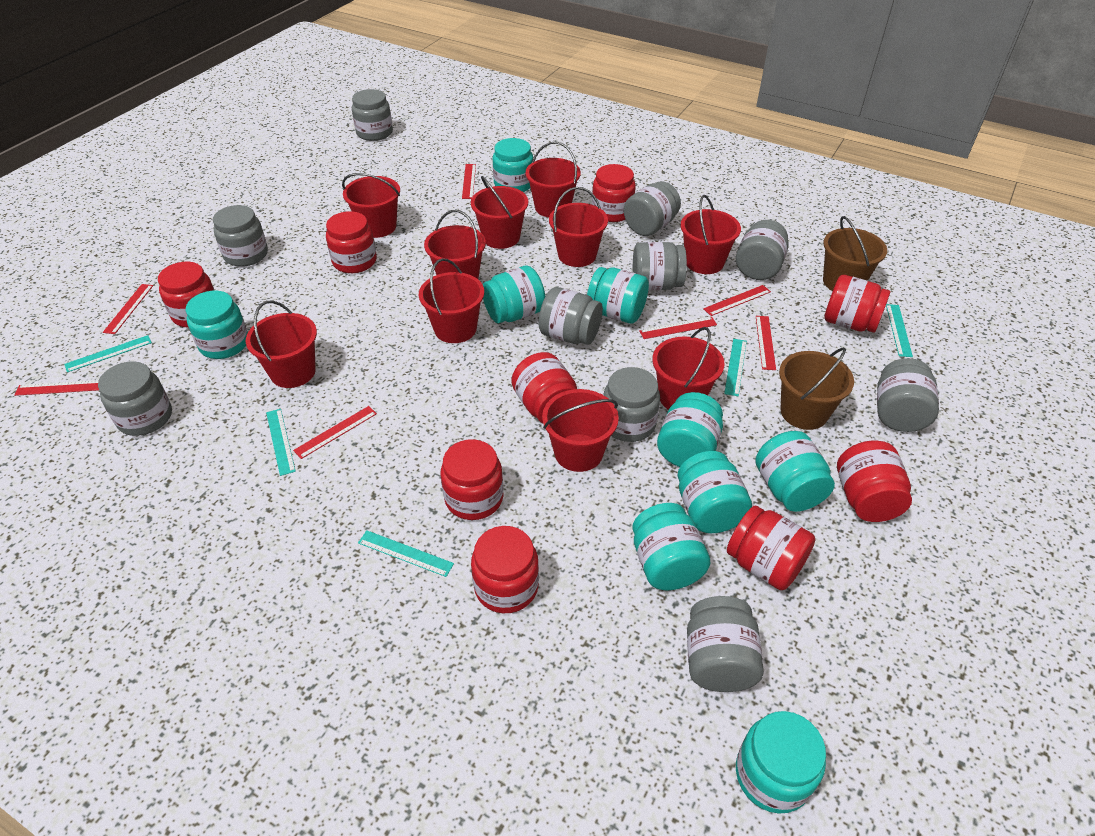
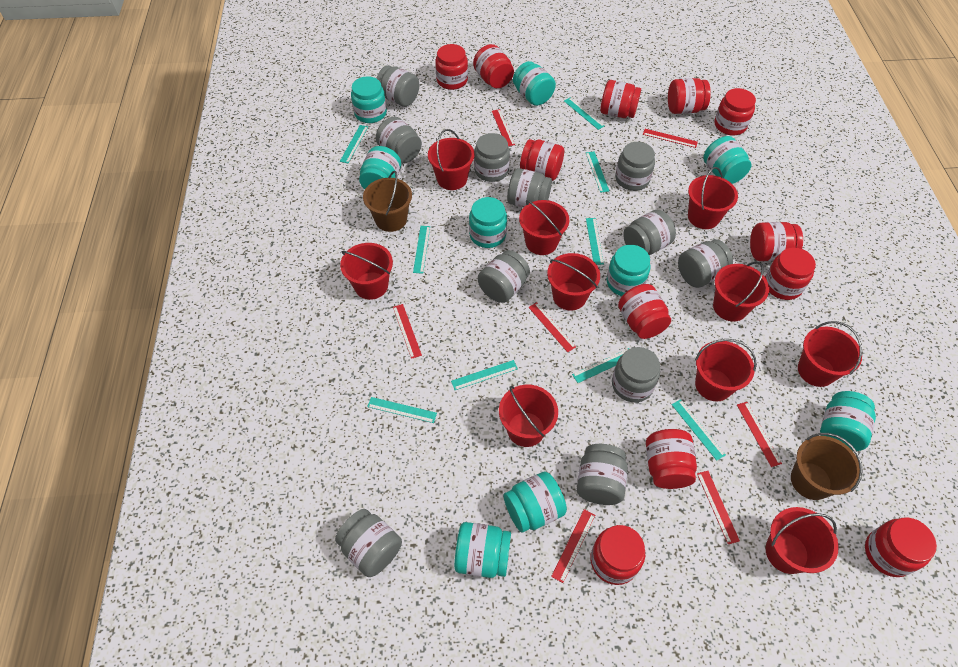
grey jar: [98,361,172,436] [213,205,268,267] [352,89,393,141] [539,287,603,345] [604,367,660,442] [624,181,681,236] [633,242,687,290] [687,596,764,692] [736,220,789,280] [877,358,939,432] = 10 -> [335,509,402,577] [376,65,419,107] [376,117,422,163] [474,133,510,182] [478,250,530,303] [507,168,552,208] [577,444,628,505] [612,347,660,402] [615,142,655,191] [623,210,676,255] [678,240,733,288] = 11
red jar: [158,262,215,328] [326,211,377,273] [441,439,504,520] [471,526,539,613] [511,352,577,423] [592,164,636,222] [727,506,815,590] [824,275,890,333] [837,440,912,522] = 9 -> [435,44,468,90] [473,44,514,88] [520,139,564,181] [590,525,645,585] [600,80,641,118] [618,284,671,339] [646,429,697,489] [668,78,711,114] [714,88,756,135] [750,222,803,261] [765,247,816,300] [865,517,937,577] = 12
turquoise ruler: [64,335,152,373] [266,409,296,476] [358,530,454,577] [724,339,747,396] [886,304,913,357] = 5 -> [340,125,368,163] [367,397,437,423] [413,226,430,274] [451,360,518,390] [564,98,605,130] [572,348,629,383] [586,151,609,193] [586,218,604,265] [672,399,726,461] = 9

